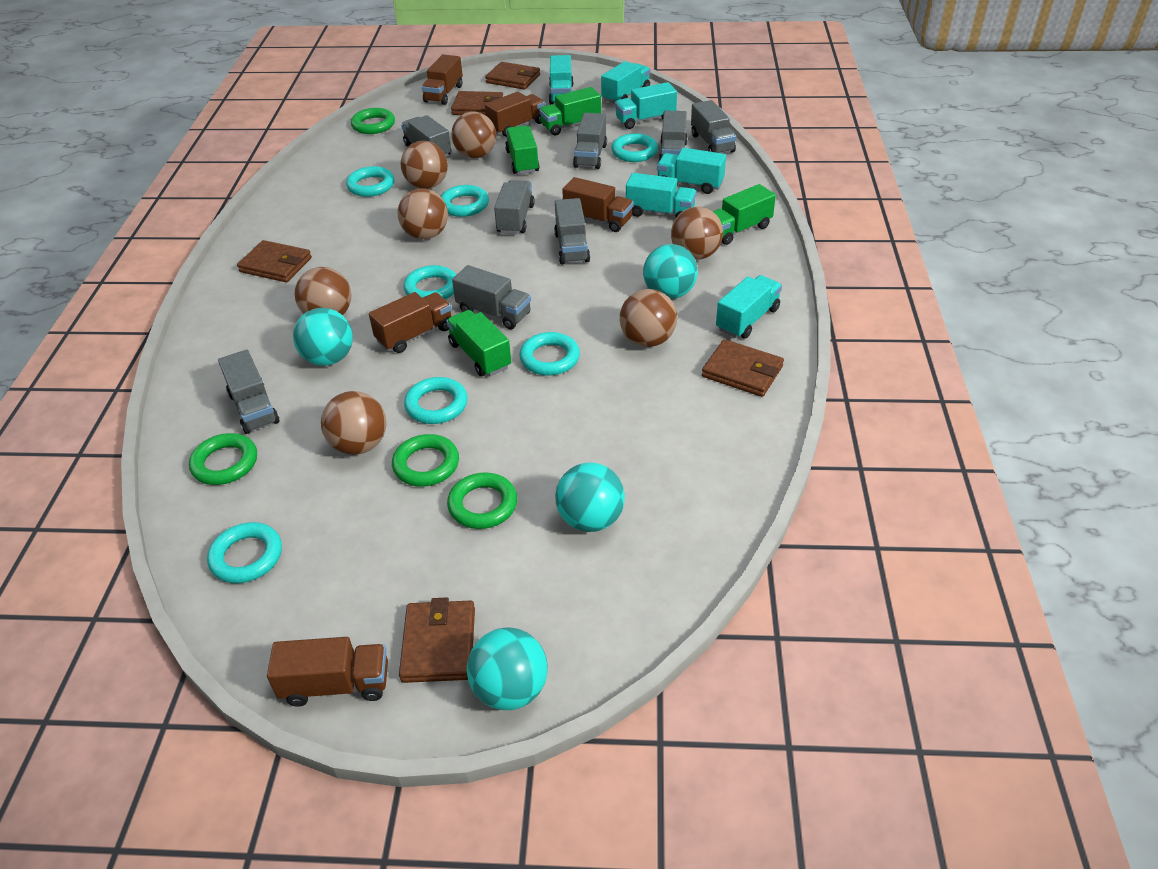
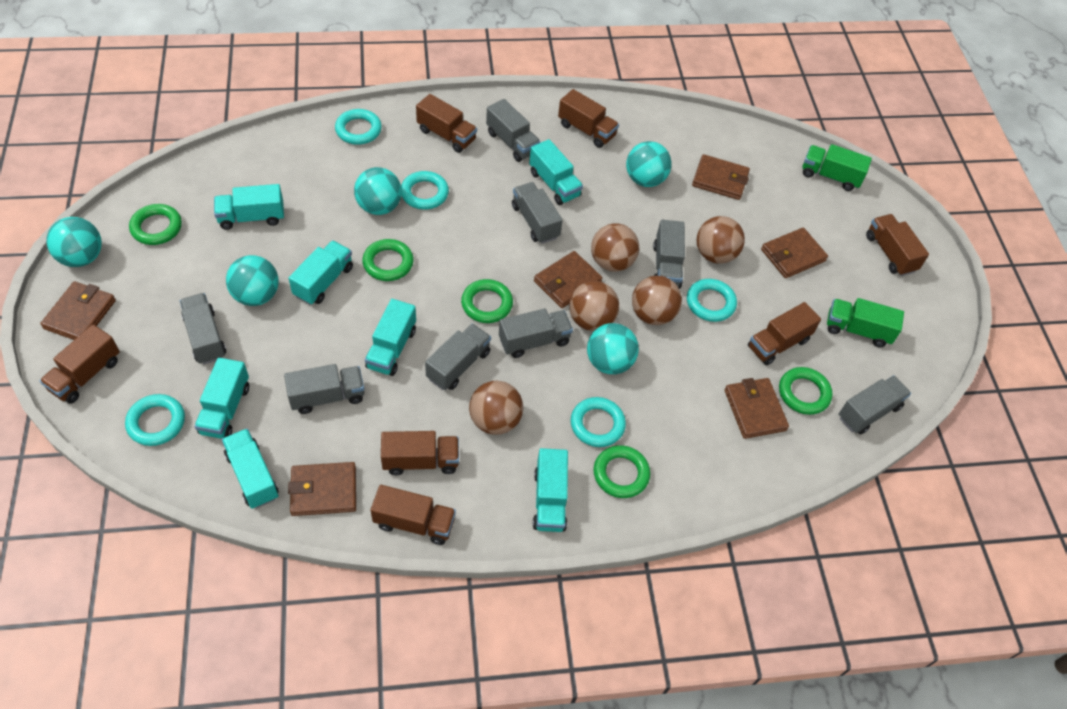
brown ball: [295,267,352,315] [321,391,386,455] [397,188,448,239] [401,141,448,189] [451,112,496,158] [620,289,677,347] [671,207,723,260] = 7 -> [469,381,523,435] [569,281,619,331] [591,223,639,272] [632,276,682,325] [697,216,745,264] = 5
brown truck: [267,637,388,707] [369,292,452,353] [421,54,463,105] [485,92,545,137] [562,177,634,232] = 5 -> [40,324,120,404] [371,485,456,545] [381,431,459,475] [416,94,477,153] [558,89,619,148] [748,302,821,365] [866,214,929,276] = 7
brown wallet: [237,240,312,282] [399,597,475,683] [451,91,503,115] [485,62,540,90] [702,339,784,397] = 5 -> [40,281,116,340] [288,462,356,516] [534,251,602,308] [692,154,750,200] [725,378,789,439] [761,228,828,278] = 6
green ring: [189,433,257,485] [351,108,395,134] [392,434,459,487] [447,472,517,529] = 4 -> [129,204,182,245] [362,239,414,281] [461,279,513,323] [593,445,650,498] [779,367,832,415] = 5
green truck: [446,310,511,376] [505,126,540,174] [539,87,601,135] [713,184,776,245] = 4 -> [803,144,872,191] [827,298,904,347] = 2
turquoise ball: [293,308,353,366] [467,627,548,710] [555,462,625,532] [643,244,698,299] = 4 -> [46,217,102,267] [226,255,279,306] [354,167,402,215] [587,323,639,374] [626,141,672,187] = 5
turquoise ring: [207,522,282,583] [346,166,395,197] [403,265,456,300] [404,377,468,424] [441,185,489,217] [519,332,580,376] [611,133,658,162] = 7 -> [125,394,185,446] [335,109,382,145] [401,171,449,210] [571,397,626,447] [687,279,737,322] = 5
turquoise truck: [549,55,574,105] [601,61,650,104] [615,82,677,129] [626,173,697,218] [657,148,726,194] [716,275,782,339] = 6 -> [194,358,249,439] [214,184,284,230] [222,428,279,509] [289,240,353,305] [365,299,416,376] [529,139,583,205] [533,448,568,532] = 7

